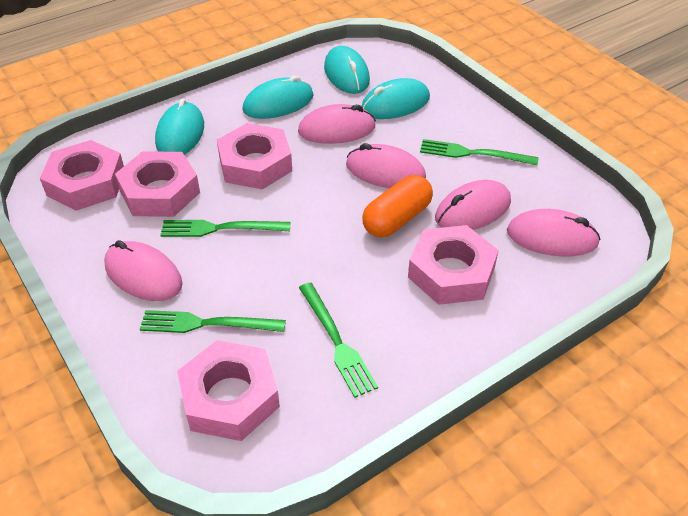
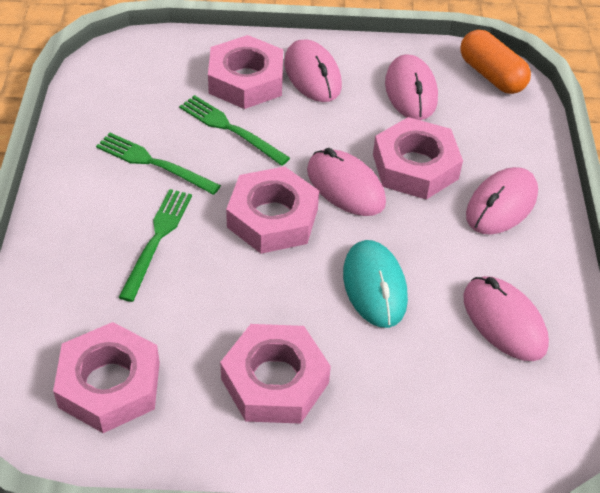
green fork: [140,310,286,333] [160,220,290,237] [299,282,378,398] [420,139,538,165] = 4 -> [96,133,221,195] [118,189,192,302] [179,95,290,166] = 3
turquoise mouse: [155,98,204,155] [242,75,314,119] [324,46,370,94] [362,78,430,119] = 4 -> [343,240,408,328] = 1

